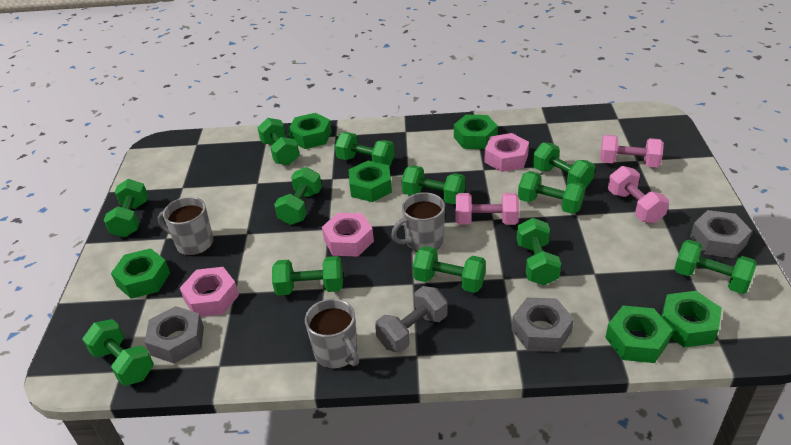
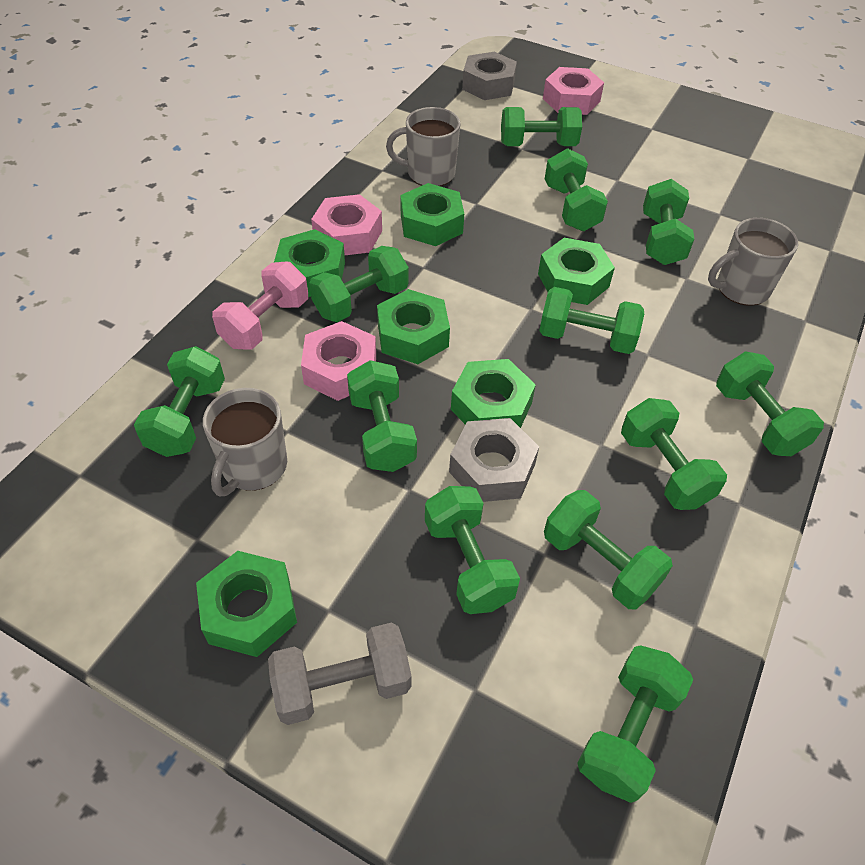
grey nut: [145,306,204,364] [512,298,574,352] [690,210,752,258] = 3 -> [449,418,539,502] [462,52,517,100] = 2
pink dumbbell: [456,193,519,225] [600,135,664,168] [608,166,669,223] = 3 -> [212,261,308,350] = 1

